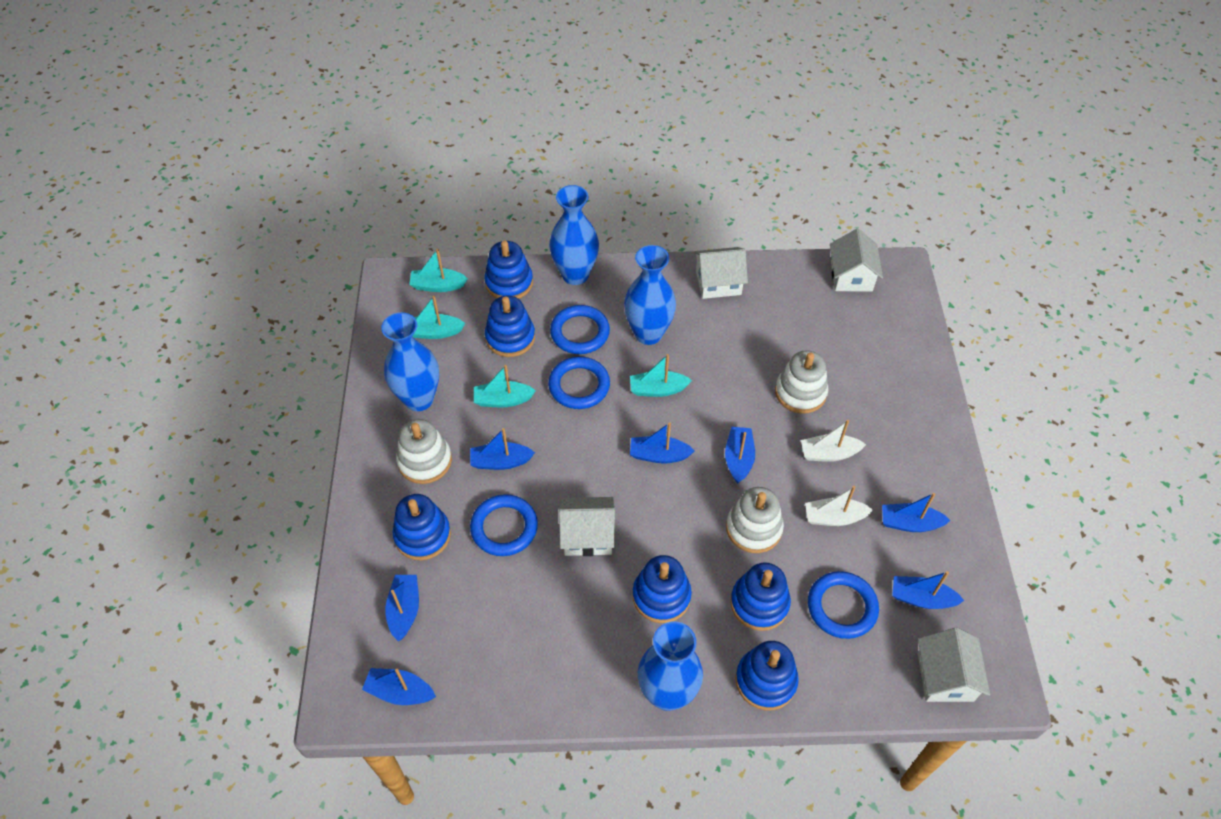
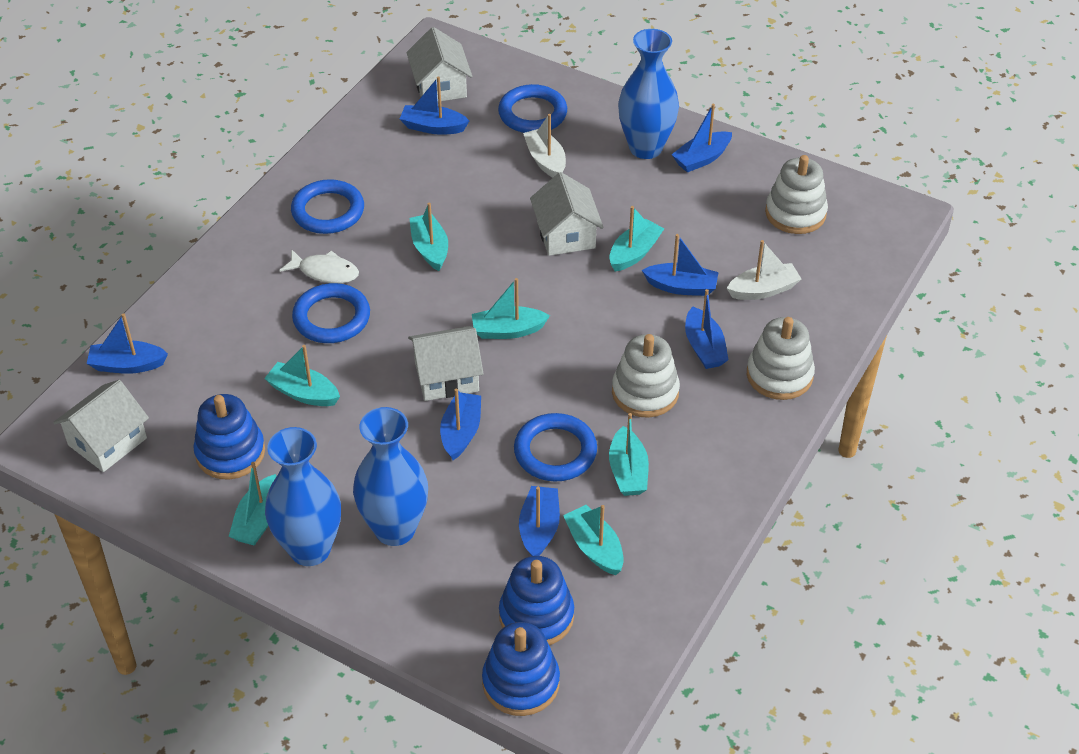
blue stacking toy: [392,494,451,560] [484,241,533,299] [485,296,535,357] [633,555,692,623] [730,562,791,631] [735,641,799,711] = 6 -> [193,394,265,480] [482,622,560,716] [499,556,574,645] = 3
blue vase: [381,312,439,411] [549,185,599,285] [624,245,676,345] [638,621,703,711] = 4 -> [265,427,341,566] [353,407,428,546] [618,29,679,159] = 3
turquoise boat: [409,249,468,292] [412,296,465,339] [474,365,536,407] [630,354,692,397] = 4 -> [229,462,277,546] [264,345,340,406] [409,203,448,271] [472,278,550,339] [563,505,624,575] [609,206,664,271] [609,413,649,496] = 7
white fish: none = 0 -> [279,249,359,284] = 1

